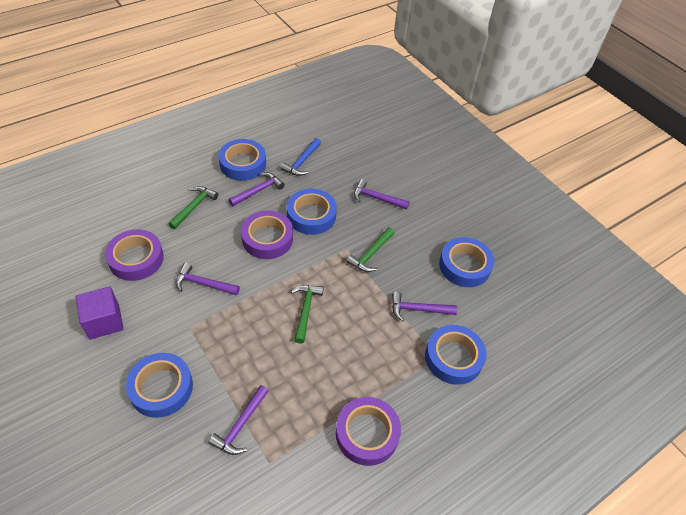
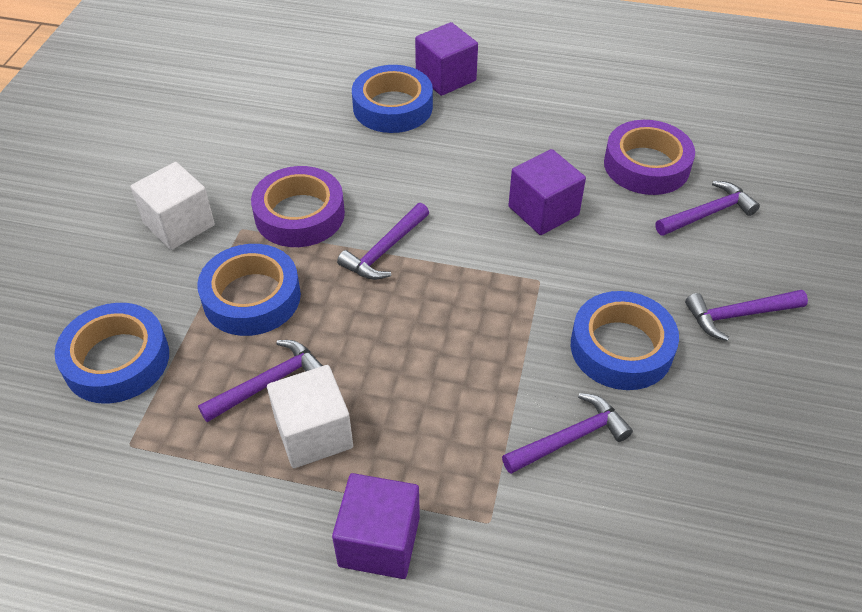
blue hammer: [281,138,321,176] = 1 -> none = 0
blue tape: [126,353,193,418] [218,139,266,181] [287,189,337,235] [425,325,486,385] [439,237,494,287] = 5 -> [55,303,169,404] [197,244,301,336] [352,65,433,133] [571,291,679,390] = 4
green hammer: [168,186,218,229] [291,285,324,344] [346,227,394,272] = 3 -> none = 0
purple cube: [76,286,124,340] = 1 -> [332,473,420,579] [415,22,478,96] [508,149,586,235] = 3
purple tape: [105,229,164,281] [241,211,293,259] [336,397,401,466] = 3 -> [251,166,345,247] [604,120,695,195] = 2
white cube: none = 0 -> [131,162,215,250] [267,365,353,468] = 2

